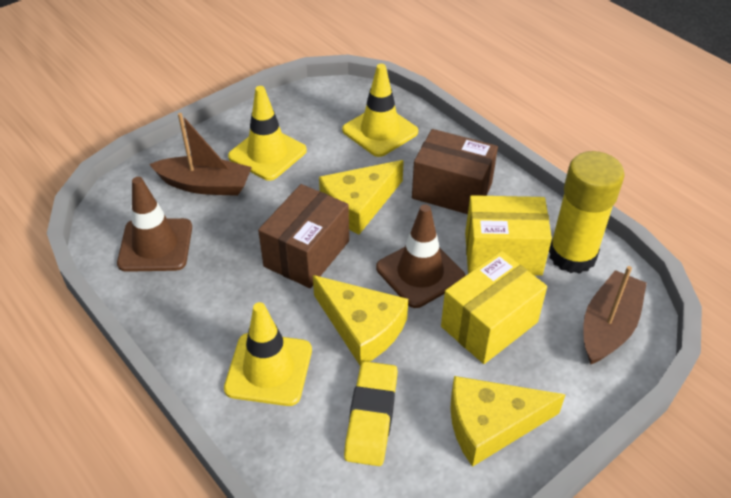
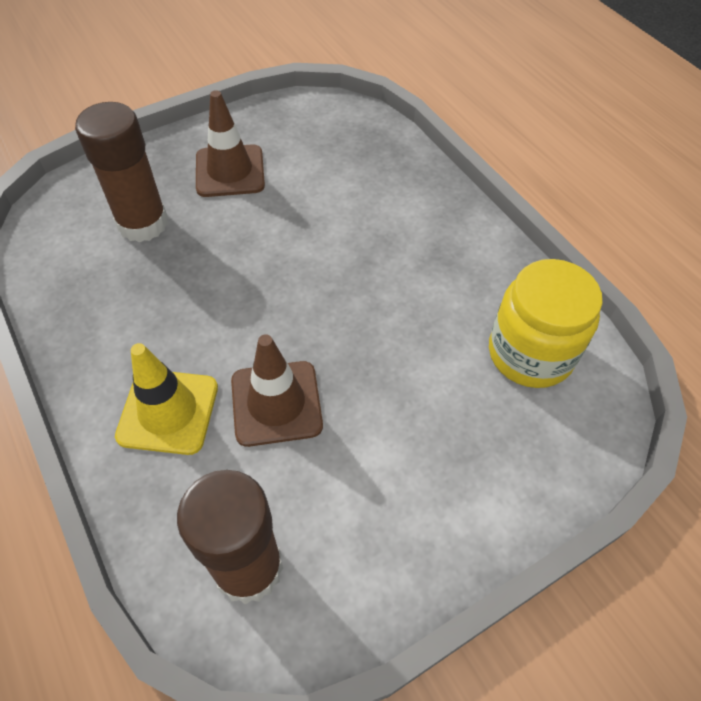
brown boat: [149,113,252,196] [584,266,647,365] = 2 -> none = 0
brown box: [258,184,349,288] [412,129,498,214] = 2 -> none = 0
brown glue stick: none = 0 -> [75,102,168,242] [177,470,283,604] = 2
yellow box: [441,251,547,364] [465,195,552,276] = 2 -> none = 0
yellow cheese: [313,275,408,366] [319,160,404,234] [450,376,566,467] = 3 -> none = 0
yellow eraser: [344,361,398,466] = 1 -> none = 0
yellow glue stick: [549,151,625,274] = 1 -> none = 0
yellow jar: none = 0 -> [489,259,603,388] = 1
yellow traffic cone: [224,302,312,406] [228,86,307,181] [342,64,418,157] = 3 -> [115,343,218,455] = 1

